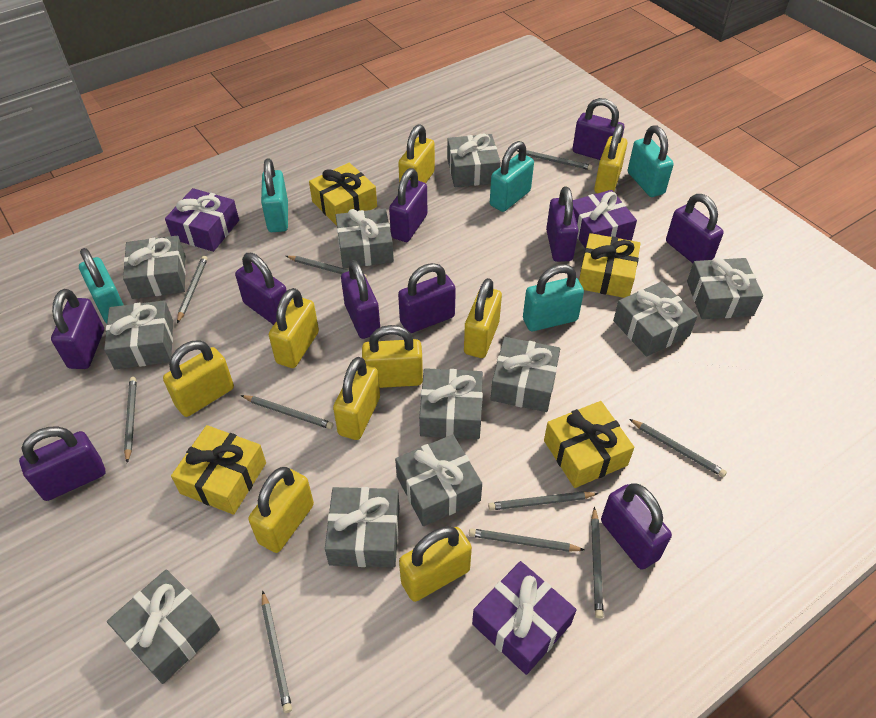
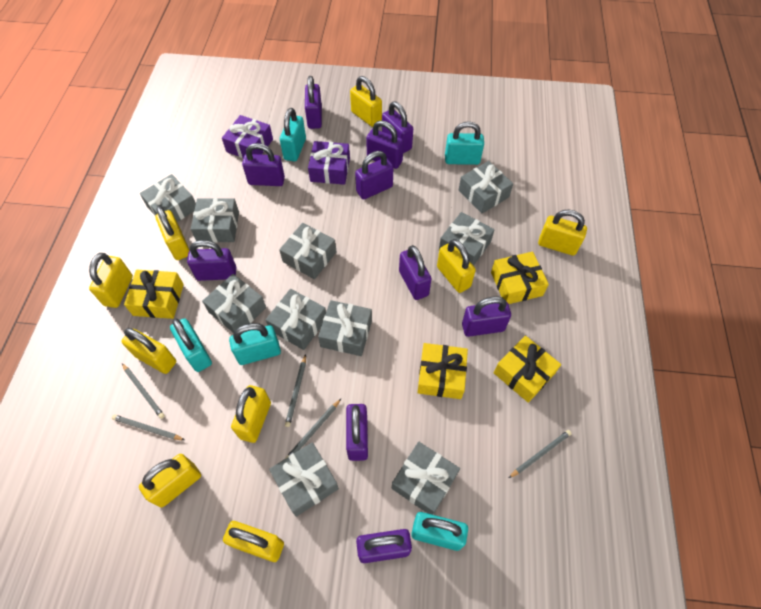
grey gift: [104,300,173,369] [107,569,220,684] [123,236,186,299] [325,487,400,567] [336,208,394,268] [395,434,482,526] [419,368,483,439] [447,134,501,187] [491,337,560,412] [613,281,697,357] [687,257,763,319] = 11 -> [140,174,196,222] [191,198,239,243] [202,274,266,333] [266,289,326,350] [269,442,339,517] [279,223,336,279] [318,300,372,356] [392,442,460,515] [439,212,494,266] [459,161,513,213] = 10
grey pencil: [124,377,137,463] [177,256,208,323] [241,395,334,429] [262,590,292,713] [286,256,367,279] [469,528,584,552] [488,491,599,511] [516,150,593,170] [591,507,603,618] [629,419,727,477] = 10 -> [112,415,184,440] [122,363,165,419] [285,354,306,427] [285,399,341,459] [509,430,572,478] = 5
purple gift: [165,188,239,252] [472,561,577,675] [573,190,637,248] = 3 -> [222,115,273,158] [308,141,350,185] = 2

